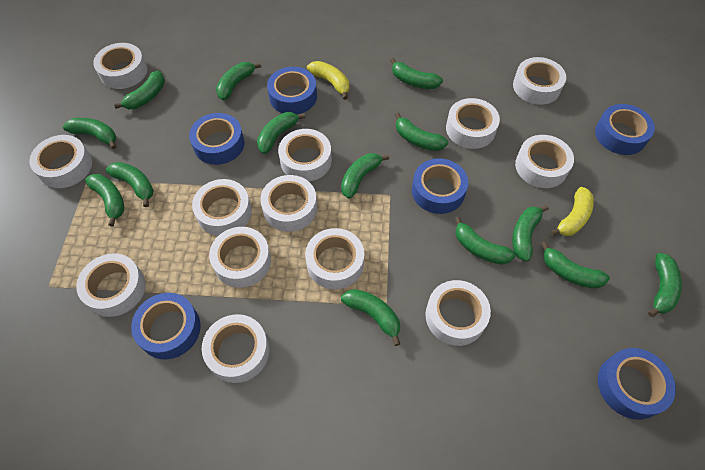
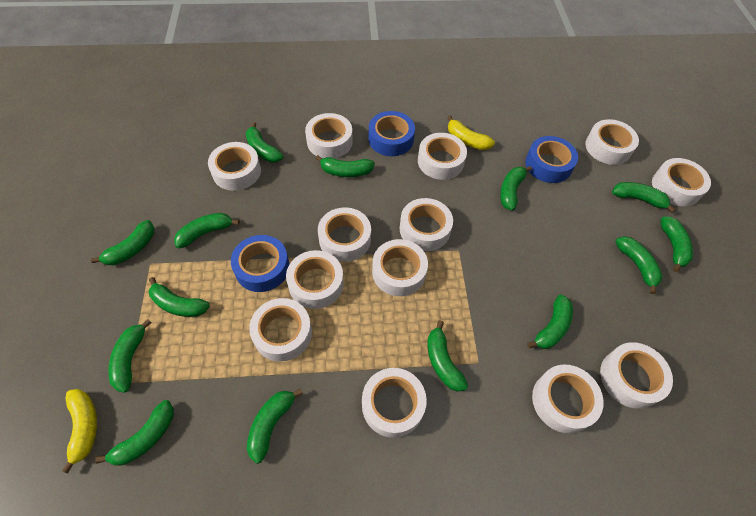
blue tape: [131,293,201,359] [189,113,244,165] [267,67,317,114] [412,158,468,214] [595,104,655,155] [598,348,676,420] = 6 -> [231,235,289,292] [369,111,415,156] [525,136,578,183] = 3

